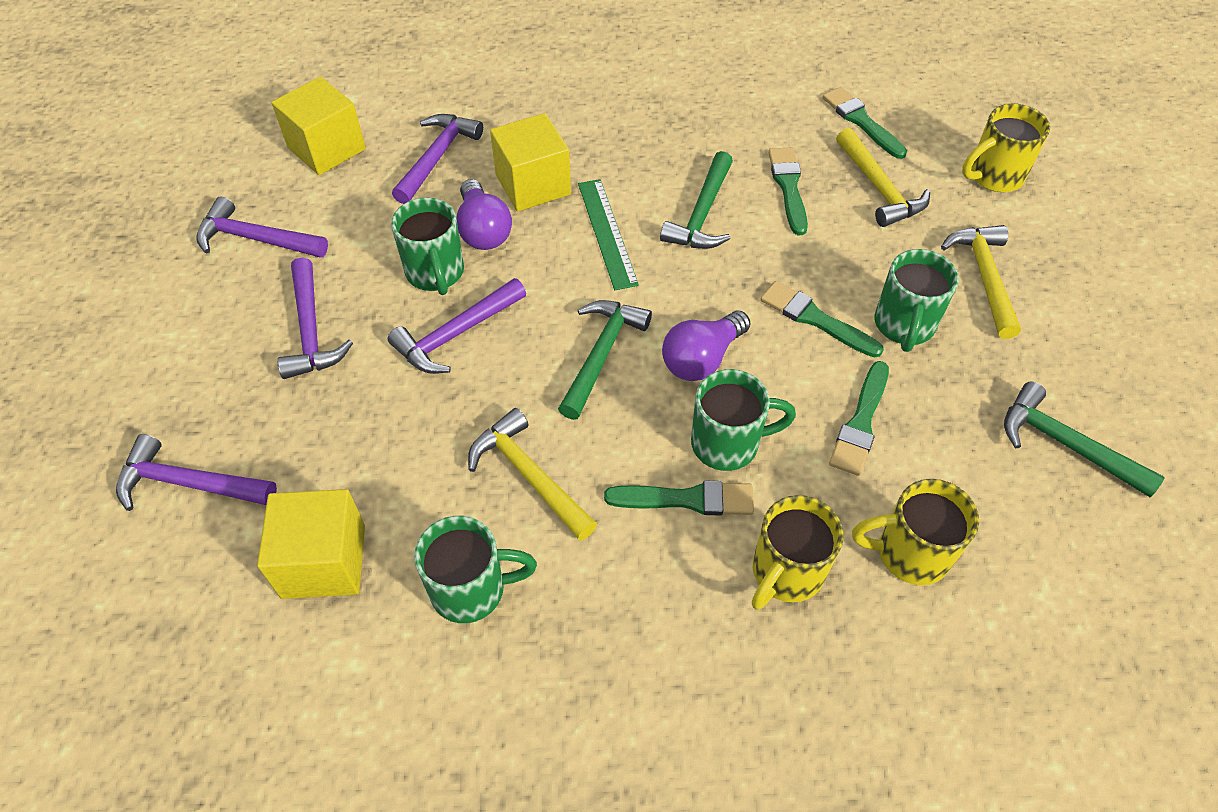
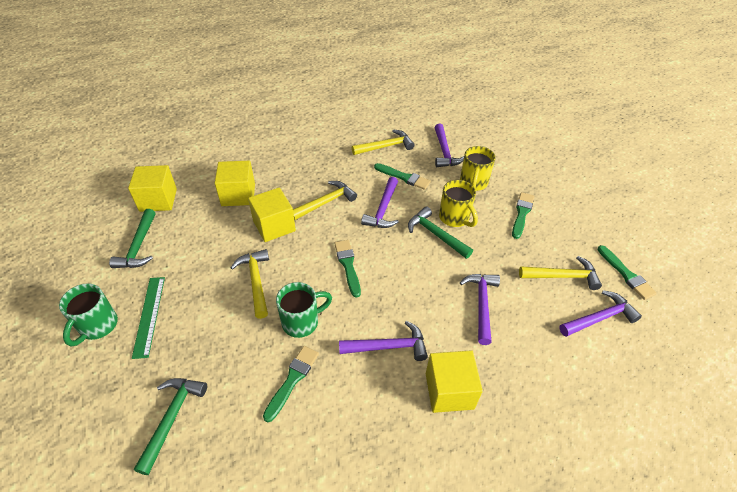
green mug: [391,197,464,295] [414,516,537,623] [691,369,796,471] [875,249,959,352] = 4 -> [59,283,118,347] [276,282,332,338] = 2
purple light bulb: [456,179,512,250] [662,311,750,381] = 2 -> none = 0
yellow cube: [257,489,365,599] [272,77,366,175] [490,113,571,212] = 3 -> [128,165,177,212] [215,161,255,206] [248,187,296,242] [426,350,483,413] = 4
yellow hammer: [468,408,597,541] [836,128,930,227] [941,225,1021,339] = 3 -> [230,249,269,319] [293,181,357,220] [352,129,415,155] [519,256,602,290] = 4
yellow mug: [752,495,844,610] [852,479,979,585] [962,104,1050,192] = 3 -> [439,180,478,227] [460,146,495,191] = 2

